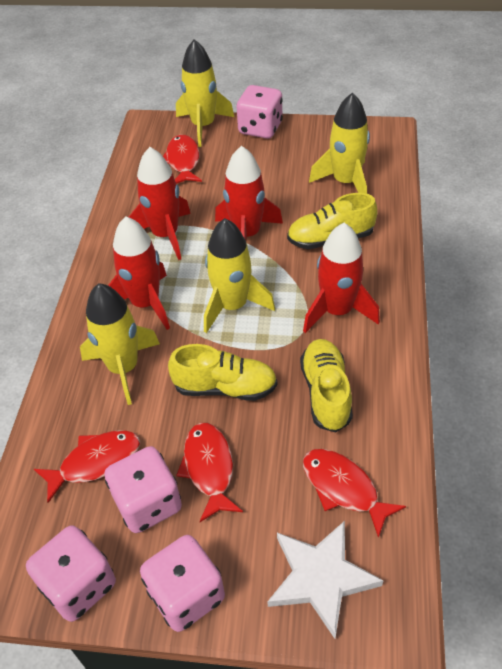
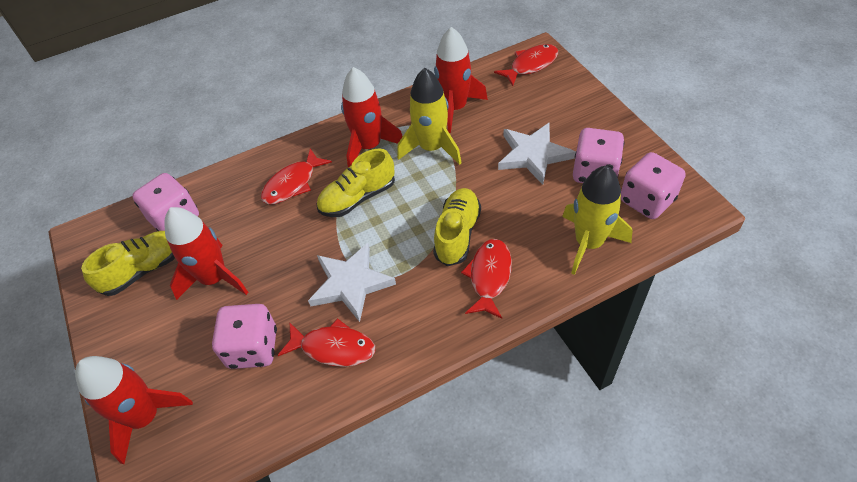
white star: [267,521,384,639] = 1 -> [308,243,396,322] [498,123,575,185] = 2
yellow rocket: [80,283,160,405] [176,39,234,147] [204,218,275,333] [309,93,370,194] = 4 -> [397,68,461,165] [562,165,633,275] = 2

